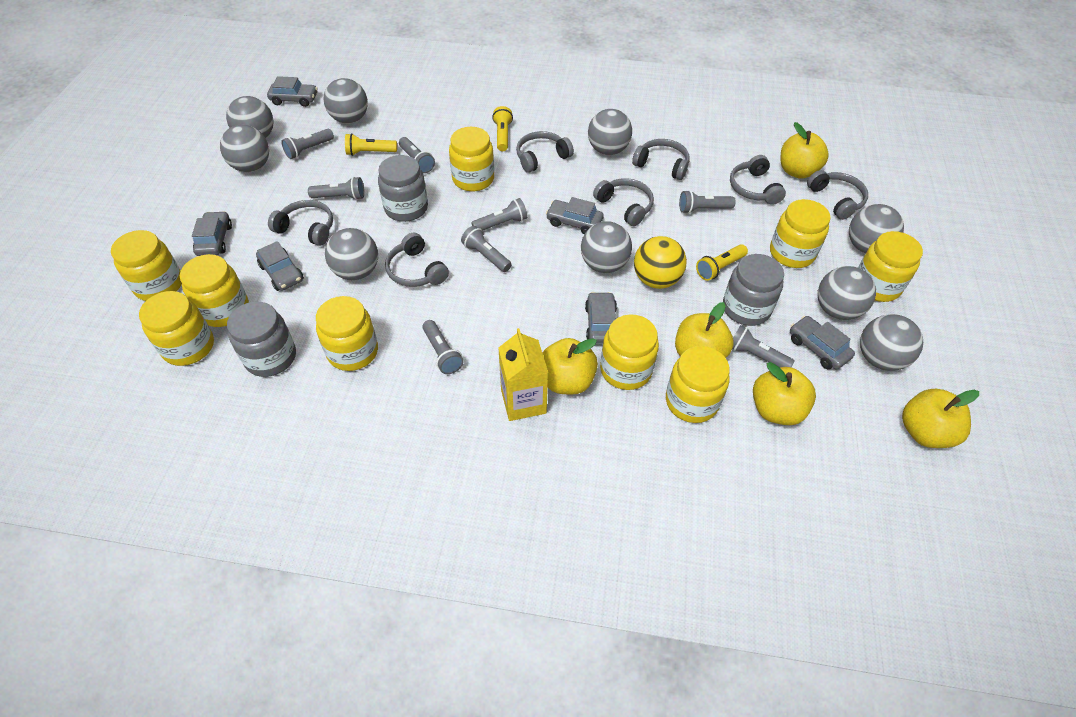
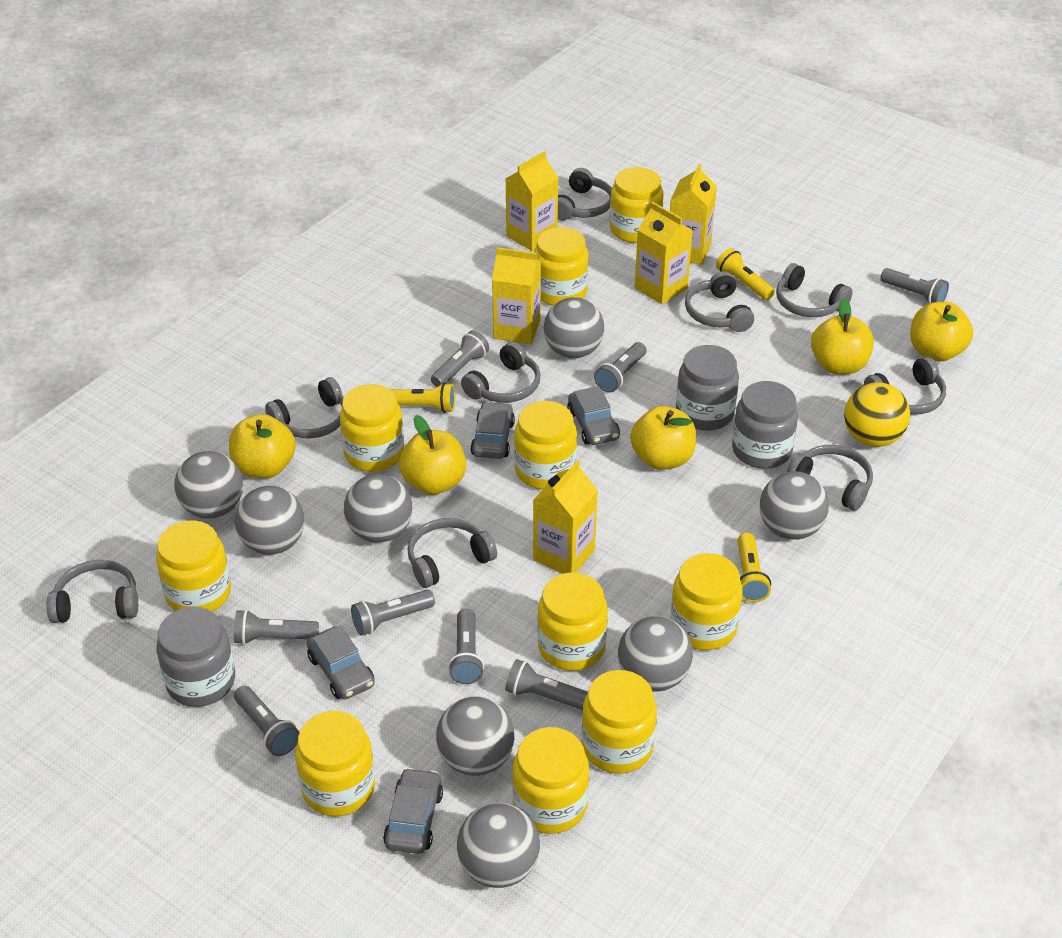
grey ball: [220,125,269,172] [226,96,274,138] [324,78,368,124] [325,228,378,280] [581,221,632,273] [588,109,632,155] [818,266,876,320] [849,204,904,253] [860,314,923,371] = 9 -> [174,451,243,519] [235,486,304,555] [344,474,412,543] [436,696,515,776] [457,803,540,888] [544,297,604,358] [618,616,693,691] [760,471,829,540] = 8
grey car: [192,211,232,256] [256,241,304,291] [267,76,318,107] [546,197,604,234] [585,292,617,344] [790,316,855,370] = 6 -> [307,625,375,699] [383,768,443,854] [470,402,515,459] [567,386,620,445] = 4
grey headphones: [268,200,333,246] [385,233,449,287] [516,131,574,173] [593,178,654,226] [632,139,690,180] [730,155,786,205] [807,170,868,220] = 7 -> [46,560,138,623] [265,377,344,438] [408,518,497,588] [461,342,540,403] [558,168,612,220] [685,271,754,332] [776,263,853,317] [787,445,873,511] [864,357,946,415] = 9
yellow carton: [498,328,548,421] = 1 -> [492,247,541,344] [505,151,559,251] [533,460,598,574] [635,202,693,305] [670,163,717,265] = 5
yellow jar: [111,230,182,301] [139,291,214,366] [180,254,249,327] [316,296,378,371] [449,127,494,191] [600,314,659,390] [666,346,730,423] [770,199,831,268] [858,231,923,302] = 9 -> [156,521,231,612] [295,711,375,817] [340,384,404,472] [512,727,589,834] [514,401,577,489] [534,227,589,306] [537,572,608,671] [582,670,657,774] [610,167,663,243] [671,553,742,650] = 10

